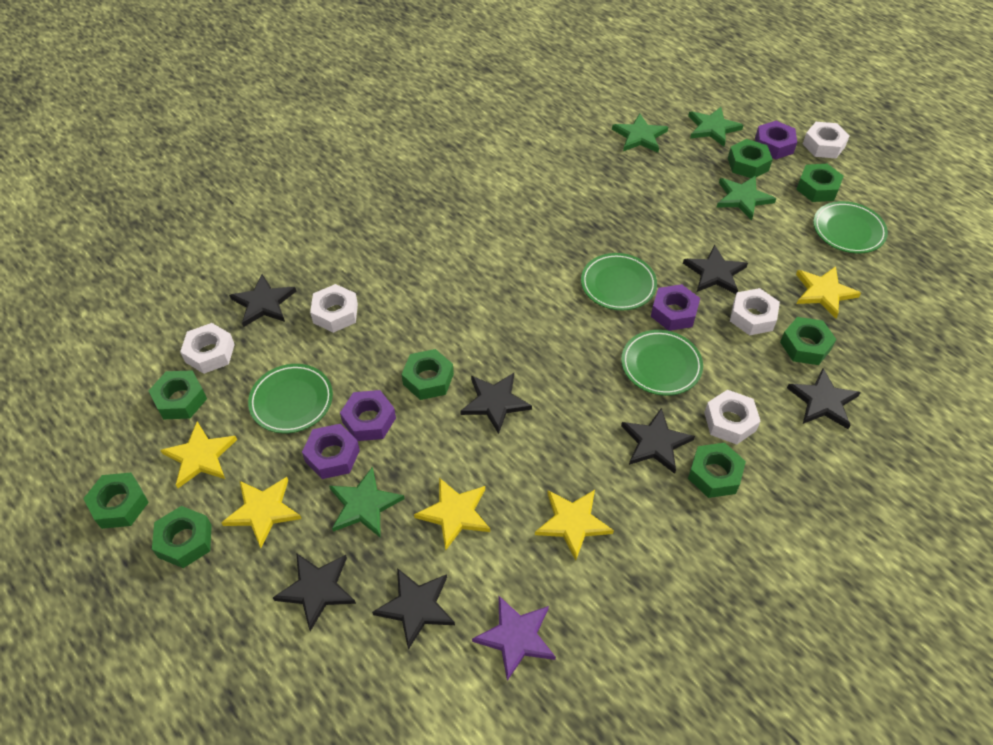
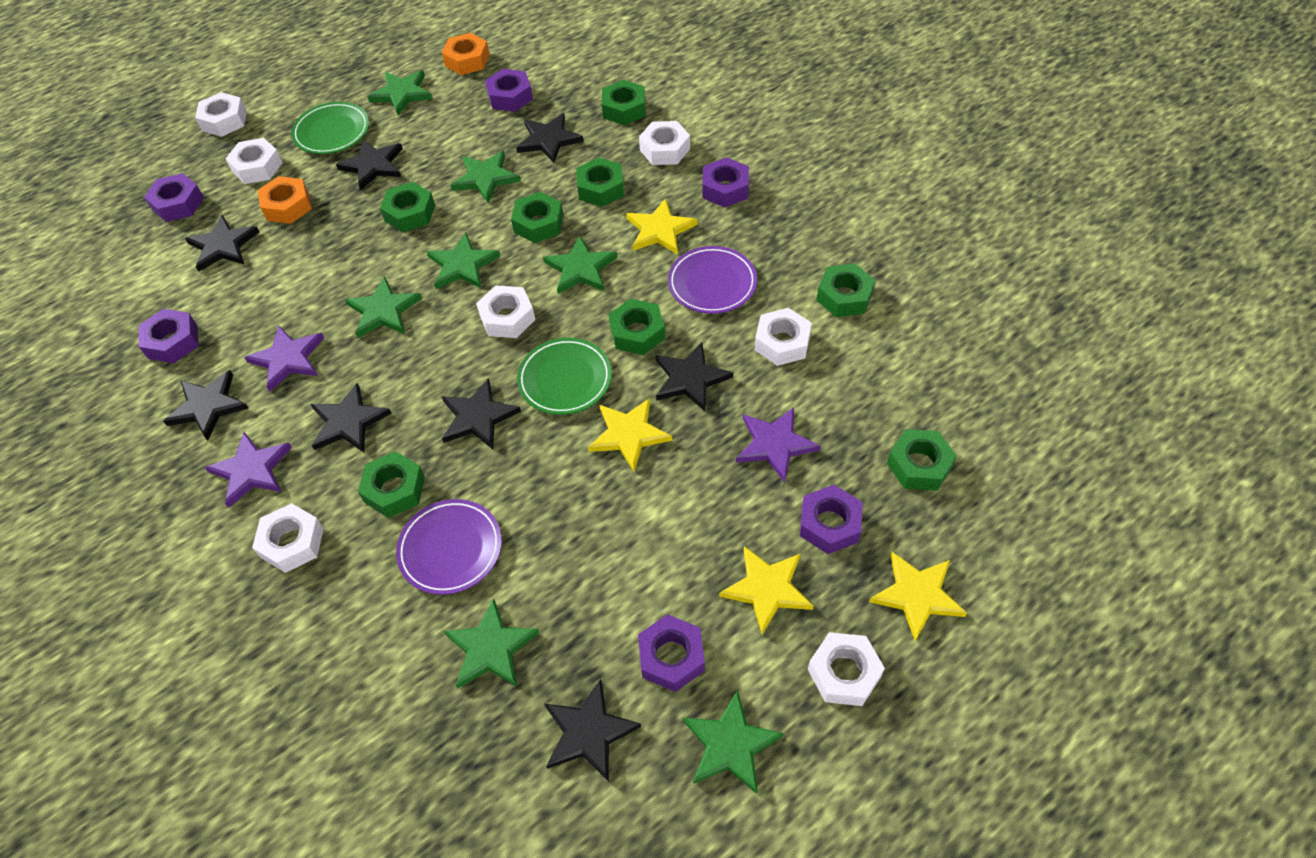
black star: [229,274,296,327] [273,553,356,631] [372,568,455,650] [460,373,532,434] [621,408,695,474] [683,245,748,294] [787,368,861,429] = 7 -> [163,370,248,441] [185,215,259,272] [310,383,391,452] [336,139,403,190] [441,378,521,449] [516,113,584,163] [544,679,641,782] [656,342,733,411] = 8
green plate: [248,364,333,433] [581,253,657,310] [621,330,703,396] [813,201,888,254] = 4 -> [291,102,369,154] [517,338,612,415] = 2
green star: [329,466,405,538] [612,113,668,153] [688,107,744,147] [717,176,776,221] = 4 -> [345,276,422,338] [368,70,433,115] [427,233,500,289] [444,598,539,688] [451,151,521,203] [543,236,618,294] [683,690,784,794] = 7
orange nut: none = 0 -> [257,176,312,224] [442,33,490,75] = 2
purple nut: [302,424,360,479] [340,390,396,441] [651,284,700,331] [755,121,797,159] = 4 -> [138,309,199,363] [144,173,204,222] [485,69,533,112] [638,614,705,692] [702,157,749,207] [800,485,863,554] = 6
purple plate: none = 0 -> [396,499,502,595] [668,246,757,314] = 2
purple star: [472,596,556,681] = 1 -> [204,432,292,508] [244,325,324,392] [736,407,821,483] = 3
white nut: [180,323,235,374] [310,284,358,333] [704,390,761,445] [730,288,780,335] [803,122,850,158] = 5 -> [195,92,247,137] [226,138,283,184] [252,503,324,573] [476,285,535,338] [639,121,690,165] [755,308,812,366] [808,632,885,706] = 7
yellow star: [160,421,237,488] [221,477,301,548] [414,478,490,550] [535,490,614,560] [796,266,861,318] = 5 -> [588,398,672,472] [626,198,698,255] [719,546,814,634] [869,552,967,641] = 4

